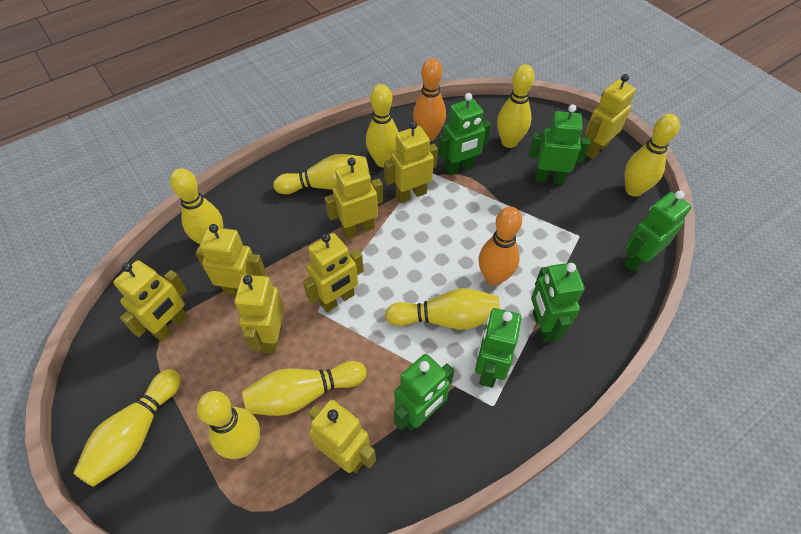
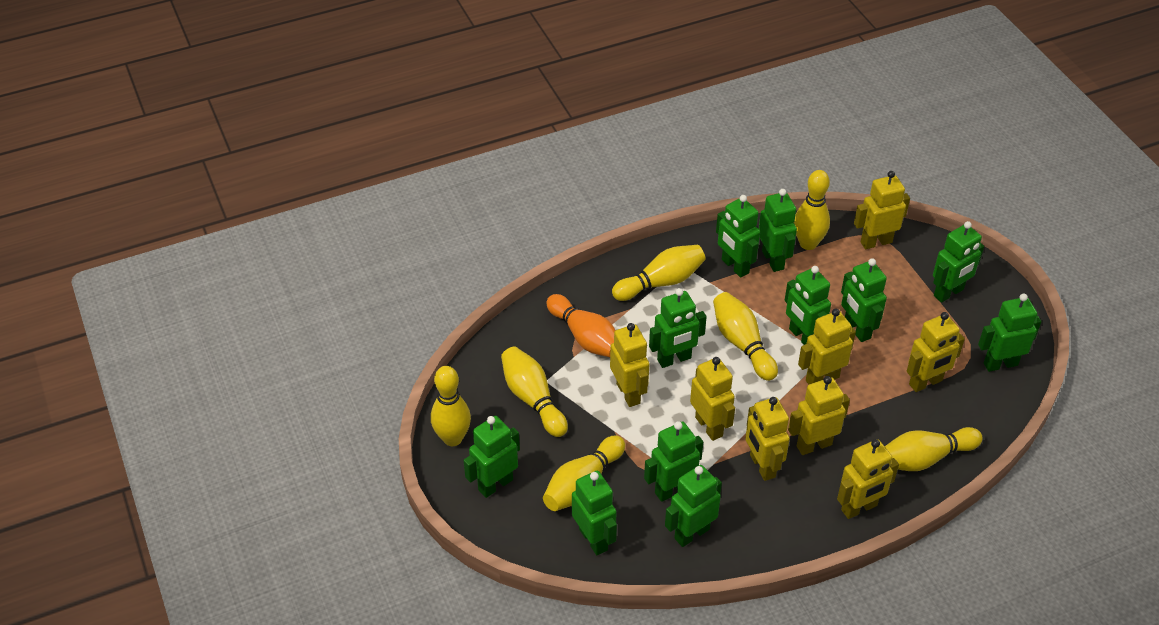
green robot: [394,354,454,431] [438,93,491,175] [475,308,522,388] [529,104,590,184] [531,263,585,342] [623,191,691,272] = 6 -> [463,416,520,498] [572,471,617,555] [644,421,703,502] [649,288,707,368] [665,465,722,547] [716,195,760,278] [759,189,797,272] [785,266,831,345] [841,258,887,342] [933,221,984,303] [978,294,1042,372] = 11
orange bowling pin: [413,58,446,142] [479,206,522,286] = 2 -> [546,294,615,357] = 1
yellow bowling pin: [73,369,181,487] [170,168,223,244] [197,391,260,459] [242,361,366,416] [273,154,370,194] [366,84,398,167] [385,288,500,330] [497,64,535,148] [625,114,680,197] = 9 -> [431,366,471,446] [501,347,568,437] [543,436,625,511] [612,245,706,301] [713,292,778,381] [794,170,830,250] [885,427,983,471] = 7

